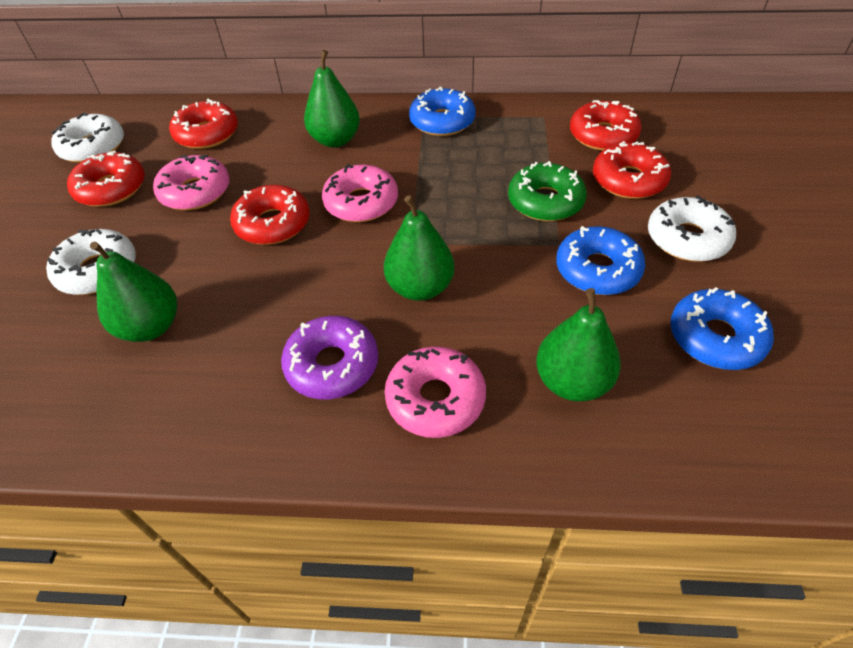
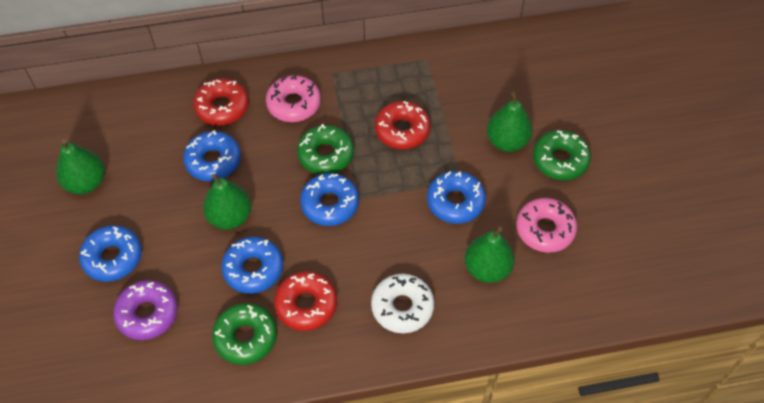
blue donut: [409,87,476,136] [556,226,645,295] [670,287,774,370] = 3 -> [79,225,142,282] [183,130,241,181] [221,237,283,294] [300,173,359,226] [427,171,486,224] = 5
green donut: [508,161,587,221] = 1 -> [212,303,277,365] [297,124,354,175] [533,130,591,180] = 3
pink donut: [153,155,230,210] [322,164,398,222] [385,346,486,438] = 3 -> [266,75,321,122] [516,198,577,253] = 2
red donut: [67,151,145,207] [169,99,238,149] [230,185,310,245] [570,100,642,151] [593,141,671,199] = 5 -> [193,78,249,125] [274,271,337,331] [375,101,431,150] = 3
white donut: [46,229,136,295] [51,112,124,163] [648,195,736,262] = 3 -> [371,274,434,333] = 1

